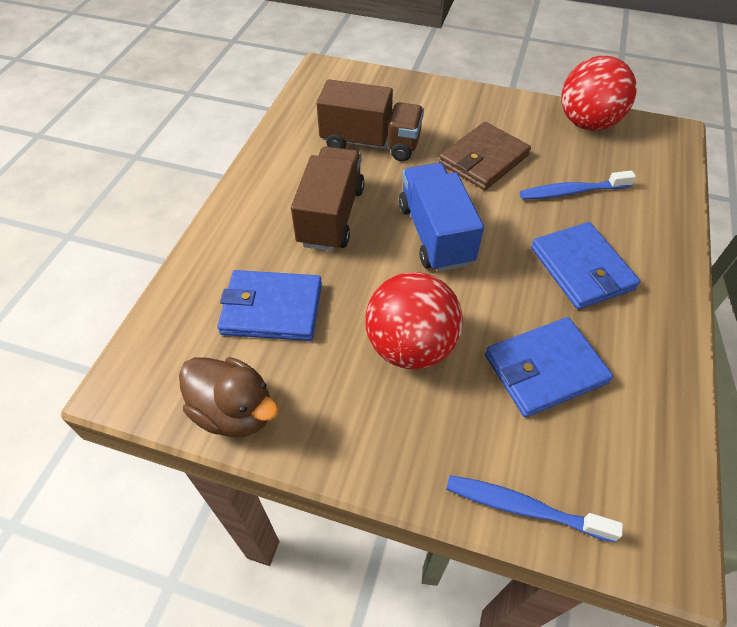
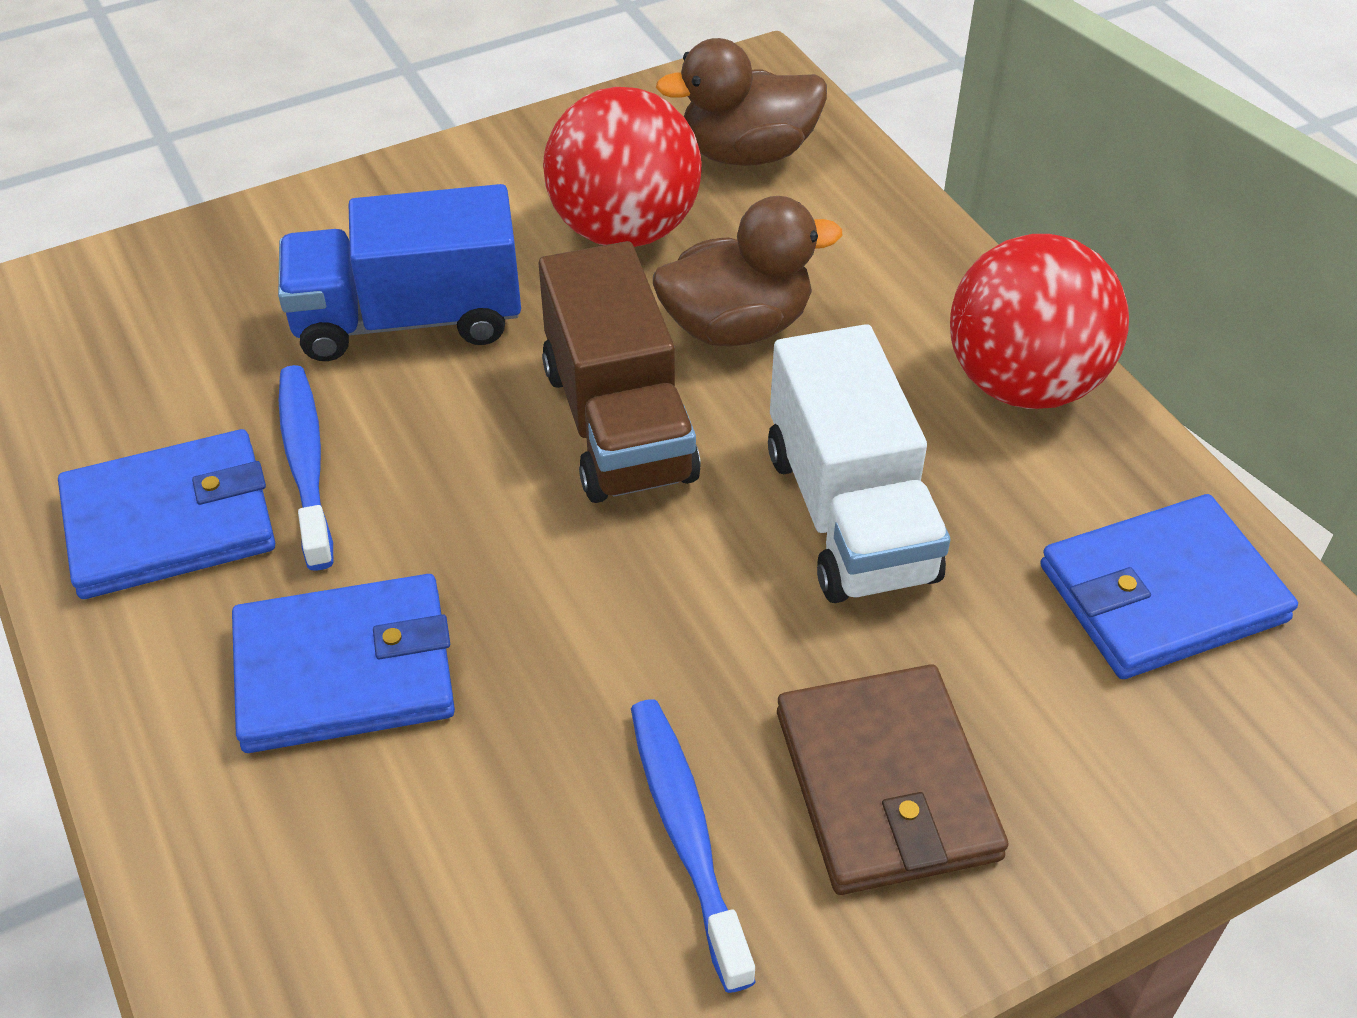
brown duck: [179,357,279,437] = 1 -> [653,196,842,346] [656,38,827,166] = 2
brown truck: [291,147,365,251] [316,79,424,161] = 2 -> [539,241,701,503] = 1
white truck: none = 0 -> [768,324,950,603] = 1

